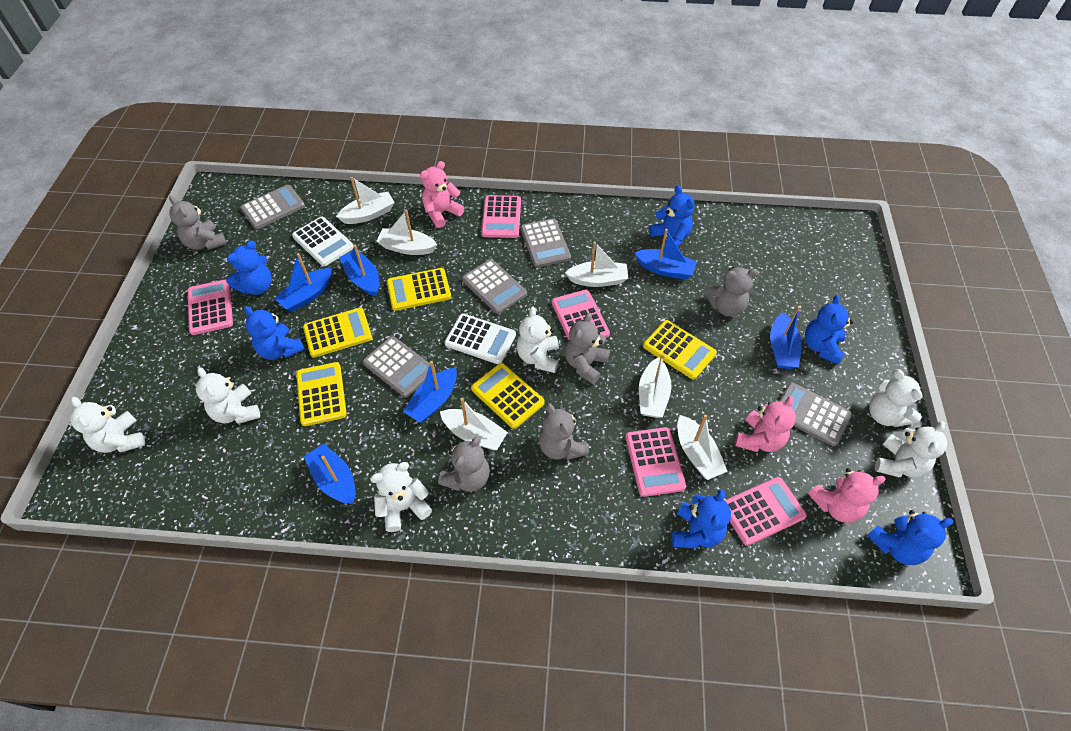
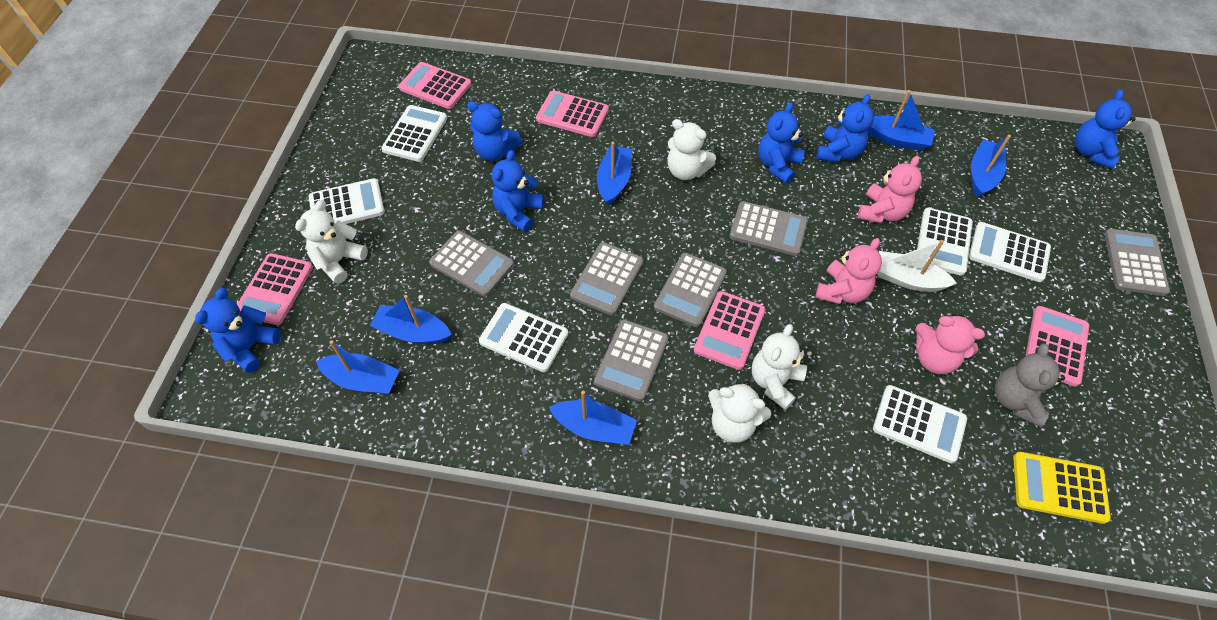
grey calculator: [240,185,305,229] [363,336,435,397] [462,259,527,314] [521,218,571,268] [780,382,852,446] = 5 -> [429,231,514,297] [570,242,644,315] [594,319,668,401] [654,253,727,327] [730,201,808,256] [1105,229,1170,296] = 6
grey teddy bear: [169,196,227,250] [438,436,490,492] [539,403,589,460] [565,312,610,384] [704,267,759,317] = 5 -> [995,343,1065,427] = 1
white boat: [336,177,395,224] [376,209,437,255] [440,398,508,451] [565,242,628,287] [639,354,671,418] [677,414,728,480] = 6 -> [877,240,956,292] = 1
white calculator: [292,217,354,266] [444,313,516,364] = 2 -> [309,178,385,224] [381,105,447,162] [479,303,568,372] [873,385,967,463] [917,208,973,276] [969,222,1051,282] = 6
white teddy bear: [70,397,145,453] [196,367,260,424] [370,462,432,532] [517,306,559,373] [869,369,923,427] [875,421,947,477] = 6 -> [295,200,368,284] [668,119,716,180] [708,381,771,443] [752,324,807,410] = 4
yellow calculator: [296,362,347,426] [303,308,372,358] [387,268,451,311] [471,363,545,429] [643,320,717,380] = 5 -> [1013,452,1111,524] = 1

